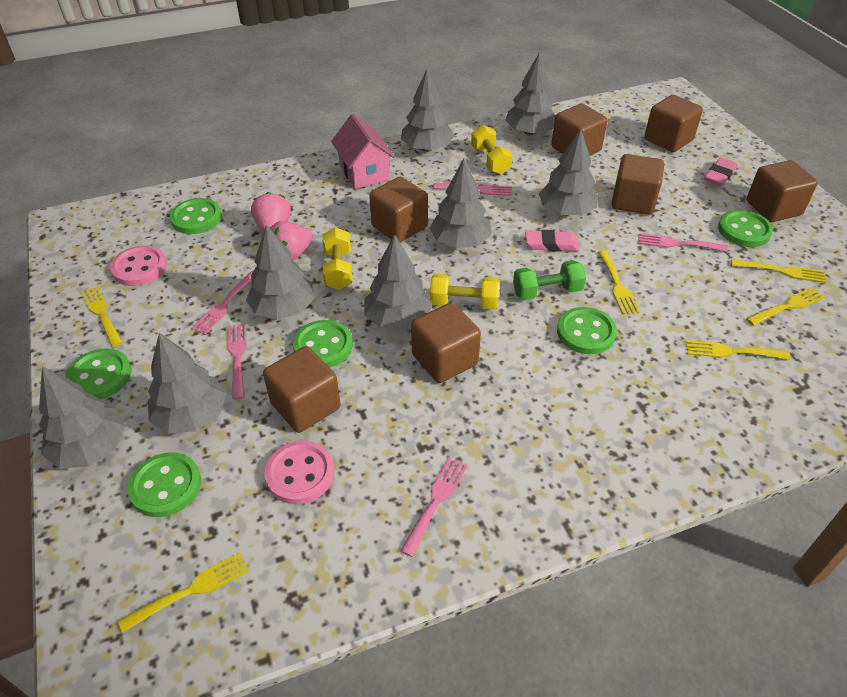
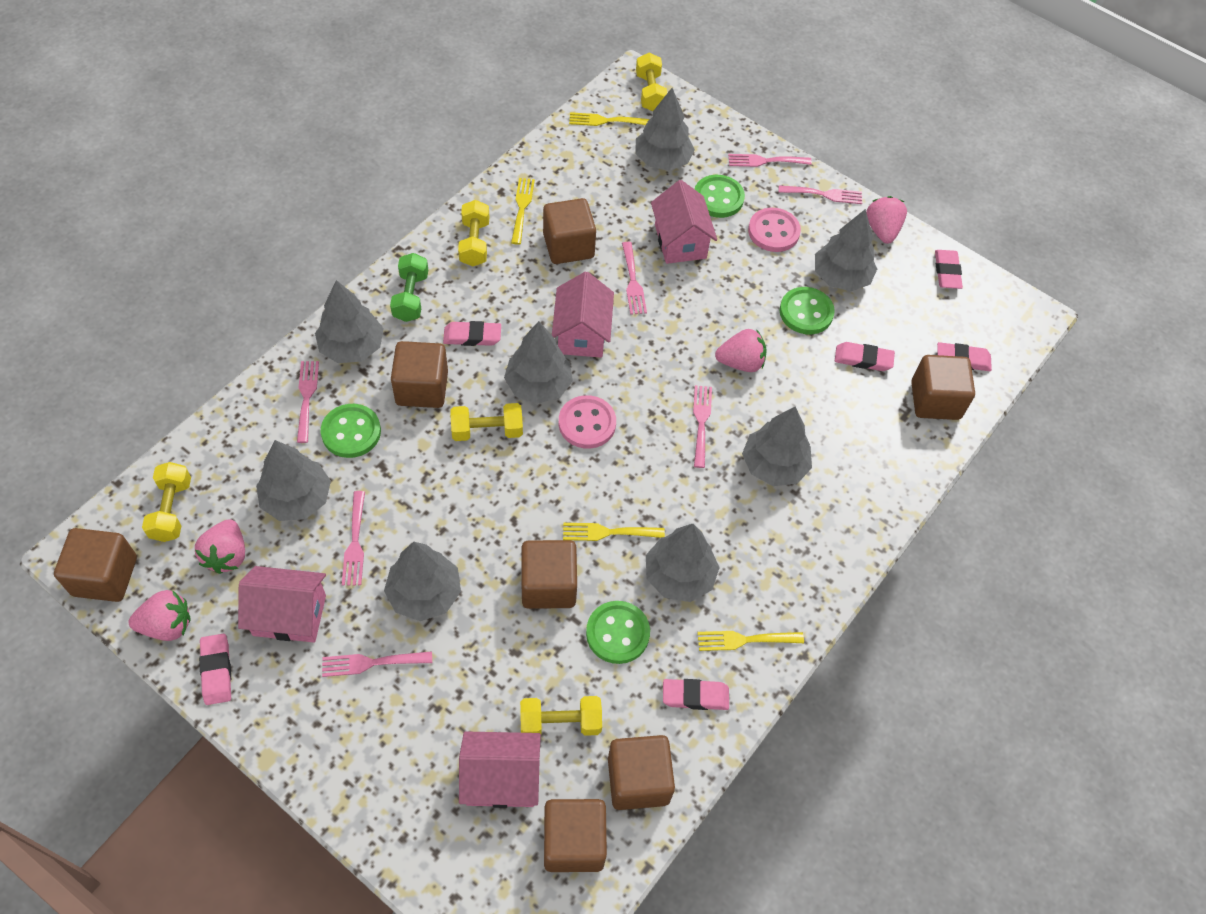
green button: [65,348,132,400] [128,452,201,517] [170,198,222,234] [293,320,353,368] [557,307,617,354] [718,210,773,247] = 6 -> [321,404,381,458] [586,601,650,664] [695,175,745,218] [780,287,835,334] = 4
pink eraser: [525,230,579,252] [704,158,737,186] = 2 -> [199,634,231,705] [443,321,501,346] [663,679,729,710] [835,342,895,371] [935,250,963,289] [937,342,992,371] = 6
pink fork: [191,271,253,335] [228,324,247,399] [400,457,468,557] [433,183,512,196] [638,233,728,252] = 5 -> [297,361,319,443] [322,651,432,677] [342,491,365,585] [622,242,647,315] [693,385,712,468] [728,154,812,167] [779,185,862,204] = 7
pink house: [331,114,395,189] = 1 -> [238,566,326,643] [459,731,541,808] [552,272,614,358] [651,180,717,264] = 4
pink strawberry: [251,192,291,233] [270,221,313,261] = 2 -> [129,590,191,641] [195,519,245,574] [715,329,767,372] [866,196,907,244] = 4
yellow dumbbell: [323,227,353,290] [430,274,500,310] [471,125,513,174] = 3 -> [142,462,191,542] [451,403,523,441] [458,200,489,266] [520,696,602,736] [636,53,667,111] = 5
yellow fork: [81,286,123,347] [118,552,249,633] [598,250,640,315] [686,340,791,360] [731,259,826,283] [746,287,825,326] = 6 -> [511,178,535,245] [563,523,665,541] [569,112,649,126] [697,631,804,651] = 4

